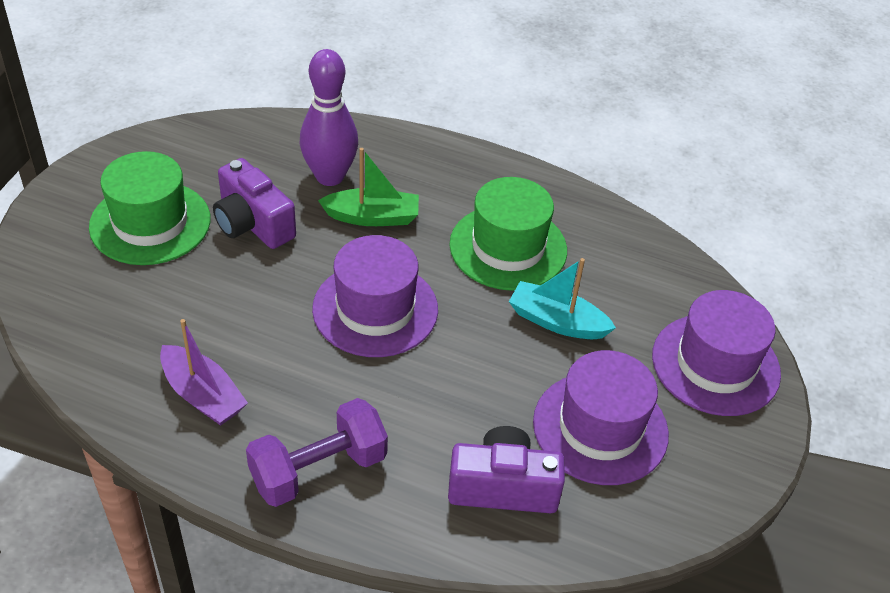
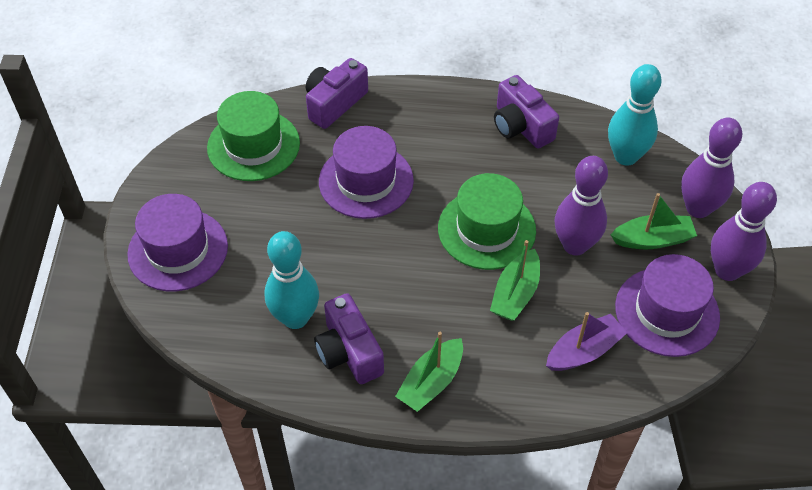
green boat: [318,148,419,226] = 1 -> [395,332,463,412] [490,240,540,321] [611,193,697,249] = 3
purple bowling pin: [300,49,358,186] = 1 -> [555,156,608,256] [681,117,742,218] [711,182,777,281] = 3
purple camera: [213,158,296,249] [448,426,565,513] = 2 -> [306,58,368,129] [314,293,384,384] [494,75,559,149] = 3
purple dumbbell: [246,398,388,507] = 1 -> none = 0
turquoise boat: [509,258,616,339] = 1 -> none = 0
turquoise bowling pin: none = 0 -> [265,231,319,329] [608,64,662,166] = 2

